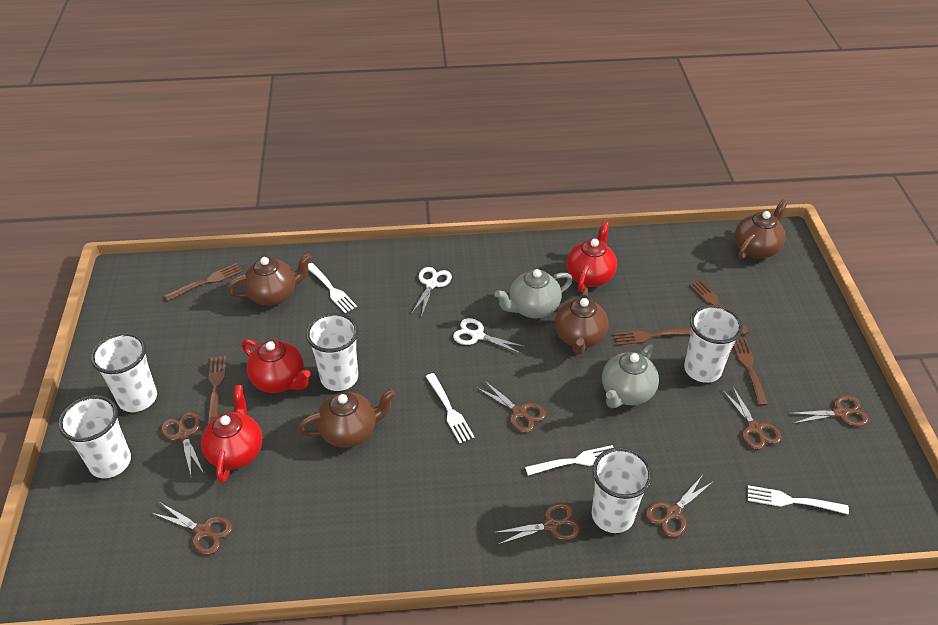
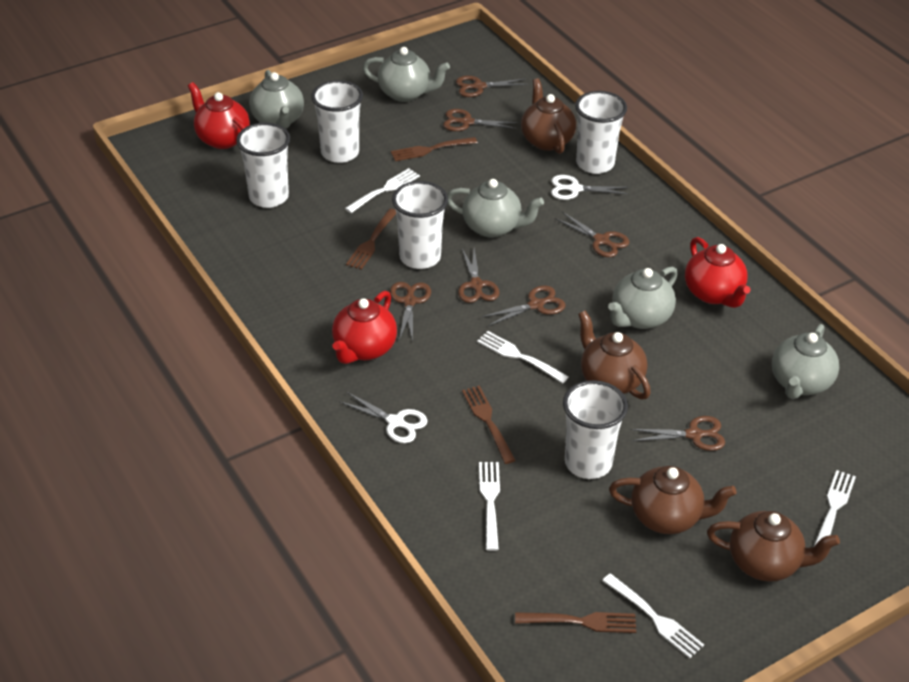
brown fork: [165,263,243,301] [208,356,226,424] [613,327,691,346] [689,280,750,335] [733,338,768,406] = 5 -> [346,209,396,270] [391,137,477,161] [462,385,516,464] [515,612,636,633] = 4
grey teapot: [495,269,573,318] [602,345,659,408] = 2 -> [249,70,304,129] [362,47,450,102] [447,179,544,238] [608,266,678,329] [772,324,839,399] = 5
white fork: [308,263,357,313] [426,373,475,443] [525,445,613,476] [748,485,849,515] = 4 -> [345,168,420,213] [477,331,569,383] [479,462,500,551] [602,573,704,658] [814,470,856,546] = 5

